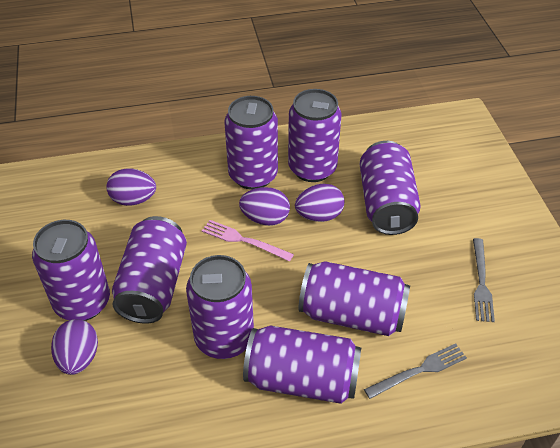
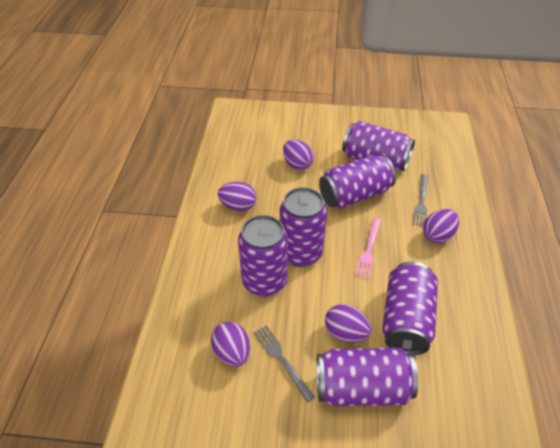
purple can: [32,220,110,321] [112,216,187,324] [186,255,254,359] [224,96,278,190] [243,325,361,404] [288,89,342,182] [298,261,410,336] [360,141,421,235] = 8 -> [238,215,288,296] [280,187,327,267] [317,348,418,406] [319,155,396,209] [342,121,415,171] [382,261,438,355] = 6
purple egg: [51,319,98,375] [106,168,156,206] [239,187,290,226] [295,184,345,222] = 4 -> [211,322,250,367] [218,182,257,211] [283,140,314,170] [325,304,372,343] [423,209,459,243] = 5

